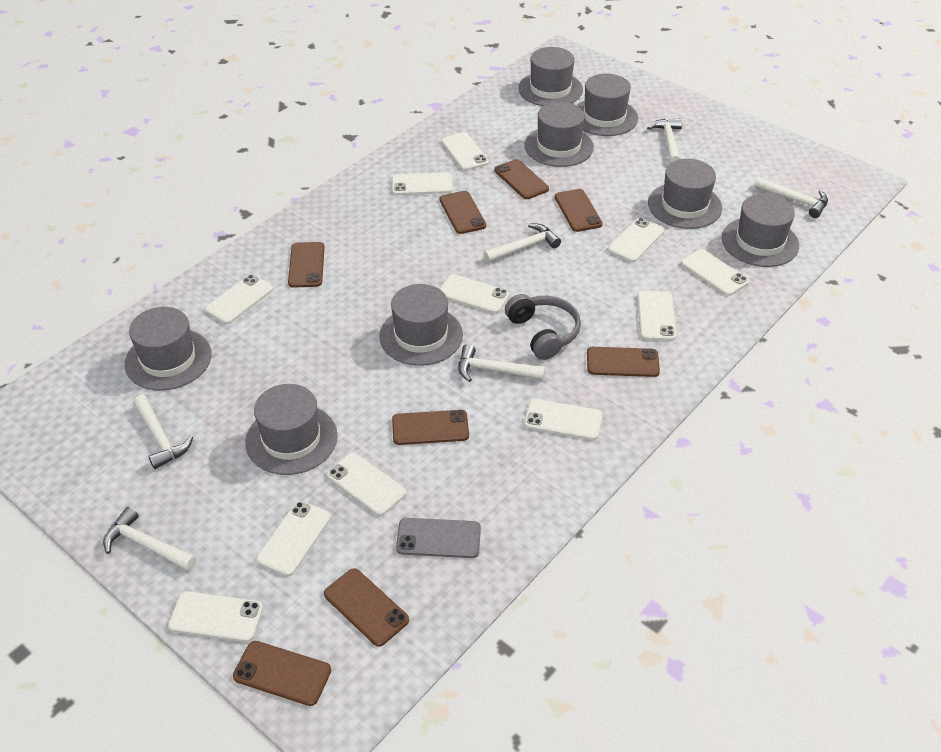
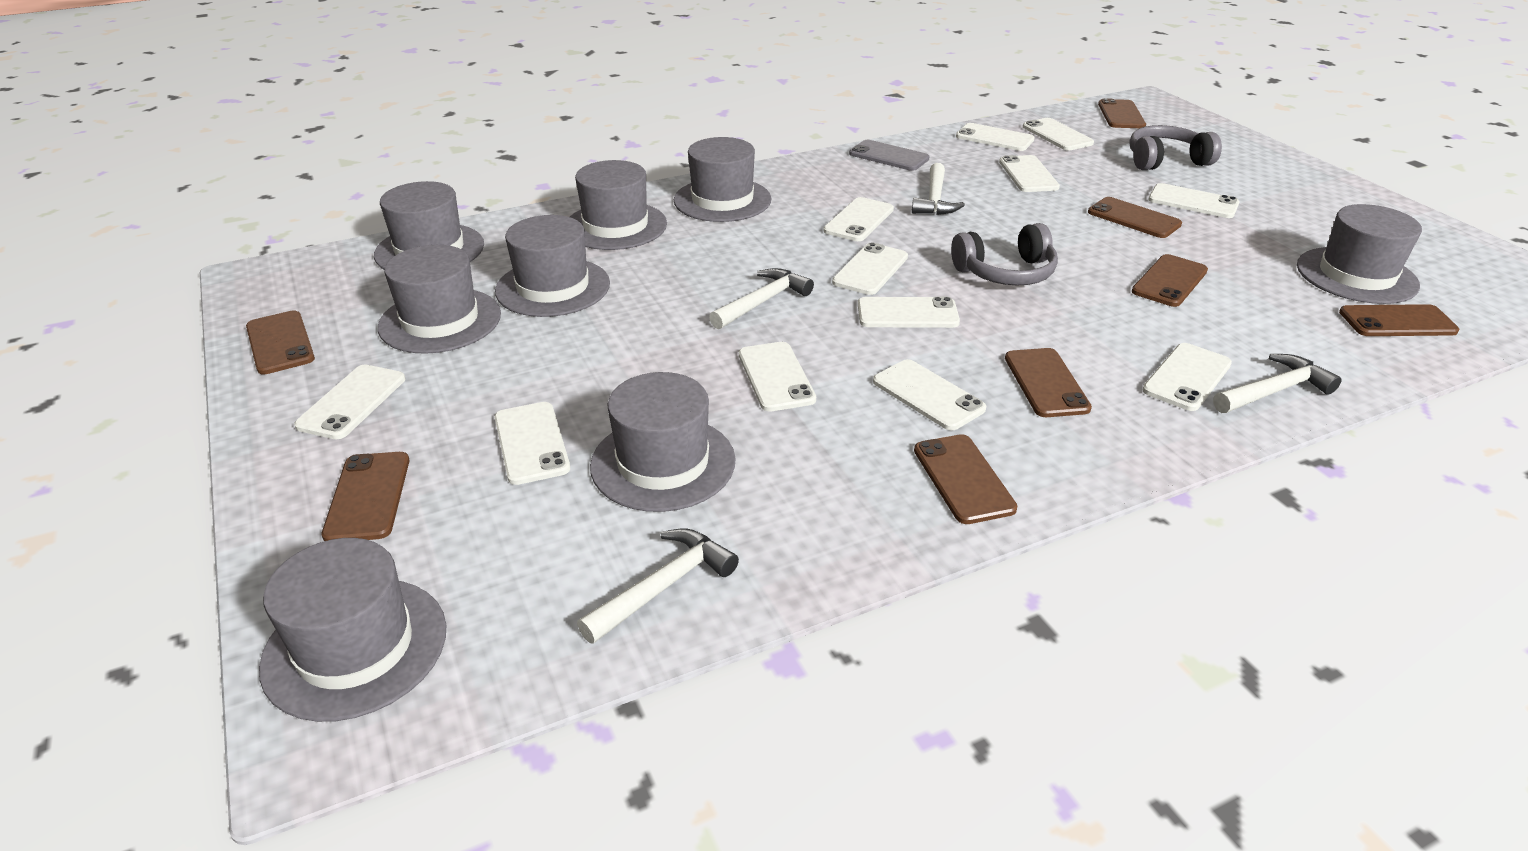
grey headphones: [505,294,581,360] = 1 -> [951,223,1058,286] [1129,125,1222,170] = 2
white hammer: [103,507,197,571] [133,395,193,469] [458,344,545,382] [483,224,561,263] [647,118,682,163] [754,177,828,218] = 6 -> [577,529,739,644] [709,268,814,329] [912,163,965,215] [1213,354,1342,413] = 4
white phone: [168,591,263,642] [205,274,273,324] [256,501,331,576] [327,452,406,516] [392,172,453,195] [440,274,509,314] [441,132,489,171] [524,399,603,440] [608,218,665,262] [637,291,677,341] [681,249,749,296] = 11 -> [294,364,405,439] [494,402,570,485] [739,342,816,412] [823,197,894,241] [832,242,908,295] [858,297,960,328] [873,359,986,430] [956,123,1035,151] [999,155,1060,192] [1023,118,1094,151] [1142,343,1232,411] [1148,183,1239,218] = 12

